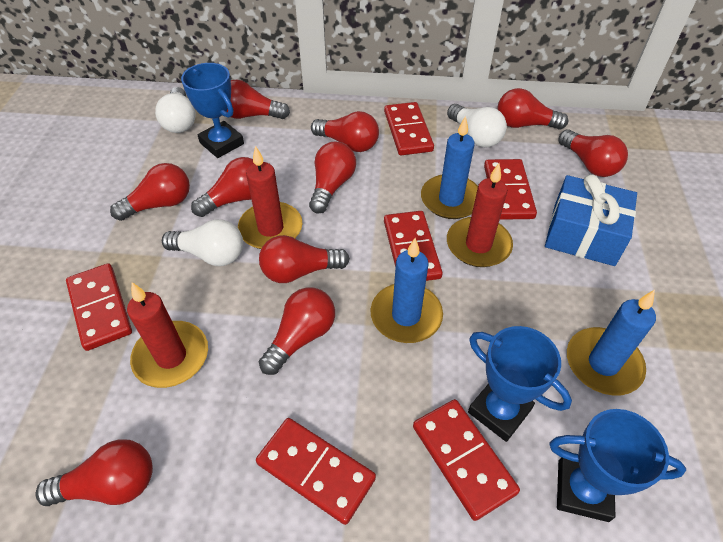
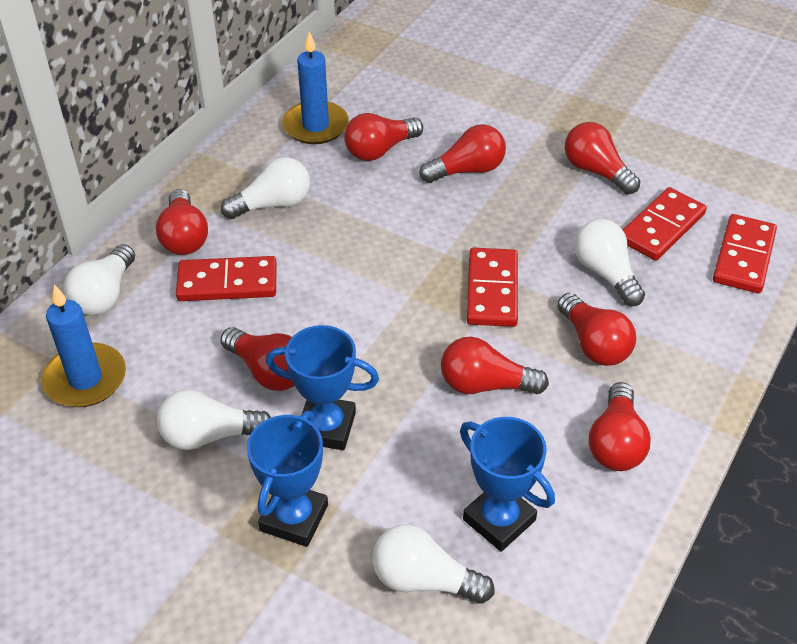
blue candle: [370,238,443,343] [421,116,478,219] [567,290,656,395] = 3 -> [42,284,126,407] [282,32,349,144] = 2
blue gift: [545,174,637,266] = 1 -> none = 0
red candle: [127,282,208,388] [238,146,303,249] [447,163,513,267] = 3 -> none = 0
red domino: [66,263,132,351] [256,418,376,525] [384,102,434,155] [384,211,443,281] [413,399,520,521] [484,159,537,220] = 6 -> [176,256,277,301] [467,248,518,327] [623,187,707,261] [713,214,777,293] = 4
red light bulb: [36,439,153,506] [110,163,190,221] [191,157,254,217] [226,80,290,119] [259,235,350,283] [259,287,335,375] [309,142,356,214] [311,111,379,152] [497,88,568,130] [558,129,628,177] = 10 -> [156,189,208,255] [220,327,295,391] [344,113,423,161] [419,124,506,183] [441,337,549,394] [557,293,636,366] [565,122,640,194] [589,382,651,471] = 8
white light bulb: [155,87,196,133] [162,219,243,266] [447,104,507,147] = 3 -> [64,244,135,315] [157,390,271,450] [221,157,310,219] [372,524,495,604] [574,219,645,306] = 5

